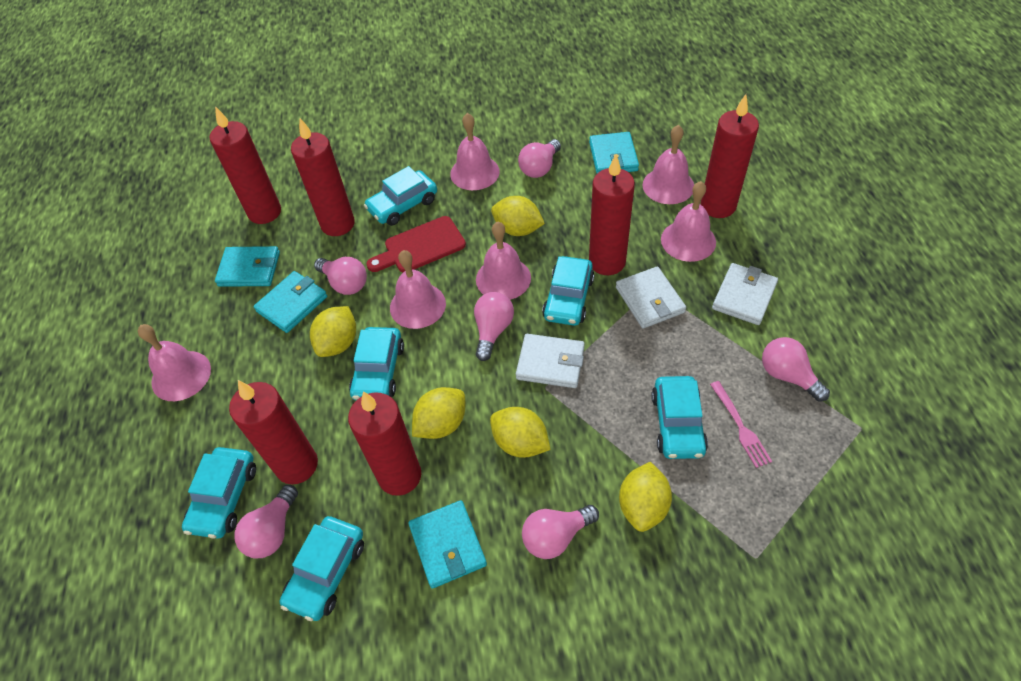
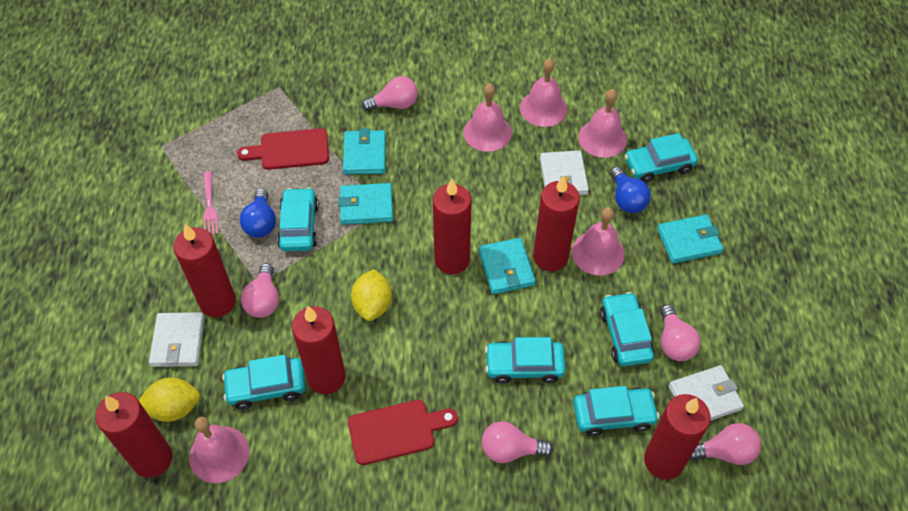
blue light bulb: none = 0 -> [240,188,276,238] [610,167,651,213] = 2
pink bell: [138,324,211,401] [390,250,446,329] [450,113,500,190] [476,222,531,300] [642,125,694,204] [661,181,716,262] = 6 -> [189,417,250,483] [463,83,512,152] [520,58,567,127] [572,207,625,276] [578,89,627,158] = 5
pink light bulb: [234,485,298,559] [314,257,367,295] [474,292,514,361] [518,139,561,178] [522,505,599,559] [762,337,830,402] = 6 -> [241,263,279,318] [362,76,418,111] [482,421,553,463] [660,304,700,361] [690,423,761,465] = 5
red cutting board: [367,216,466,273] = 1 -> [237,128,329,170] [348,400,458,465] = 2
yellow lemon: [310,306,356,357] [412,387,465,439] [490,407,551,458] [491,196,545,236] [619,462,672,532] = 5 -> [139,377,200,422] [351,269,392,321] = 2

